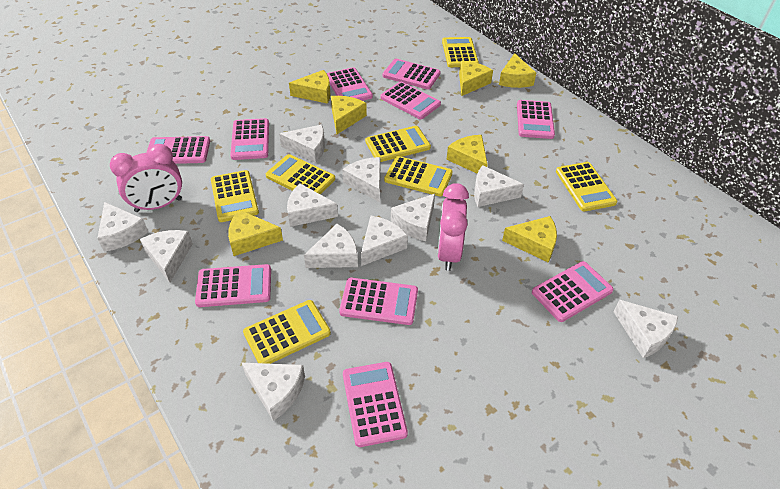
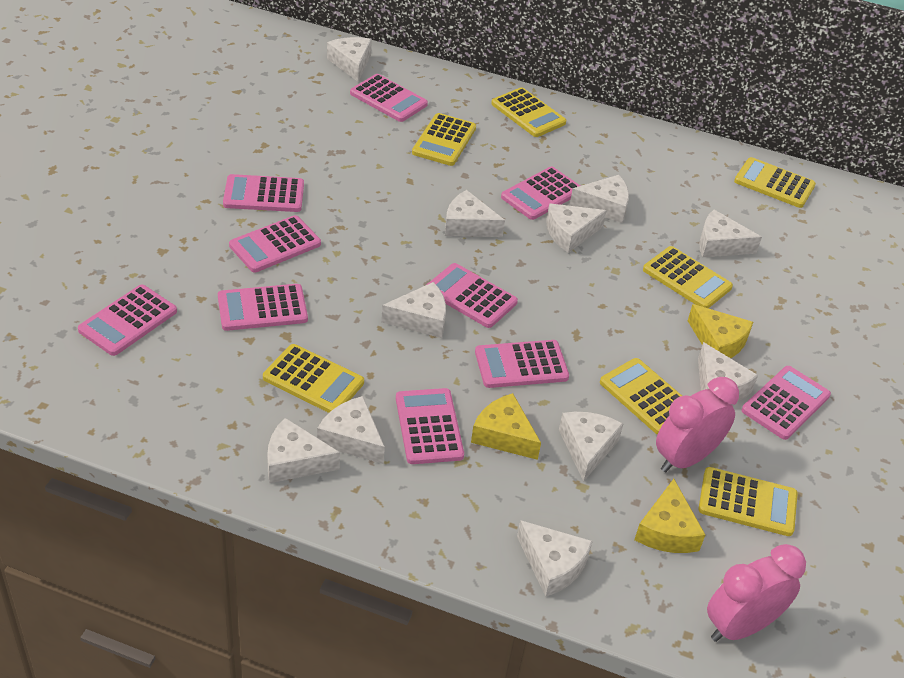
yellow cheese: [228,210,283,256] [289,70,331,104] [331,96,367,134] [447,135,488,174] [459,61,493,96] [499,53,536,88] [502,216,557,262] = 7 -> [471,393,541,460] [634,479,705,553] [688,304,753,358] = 3

